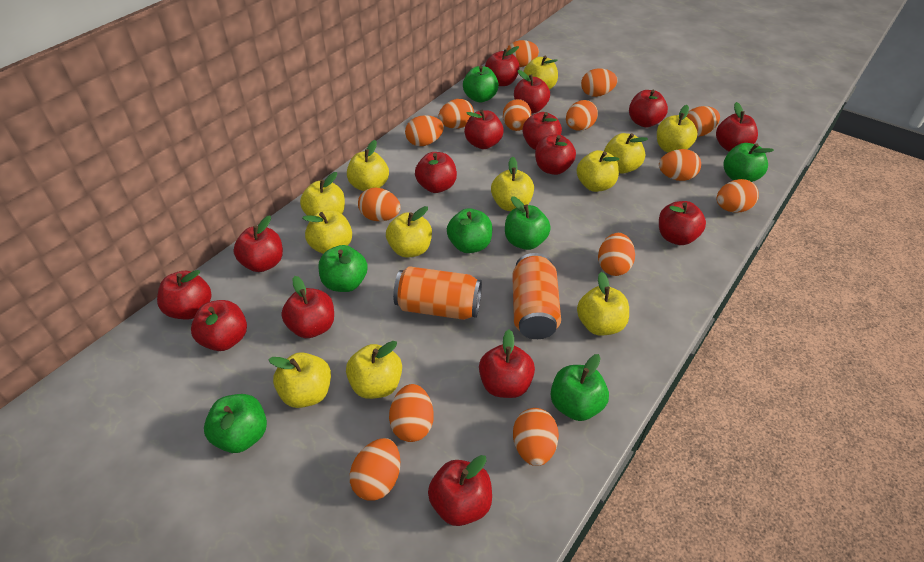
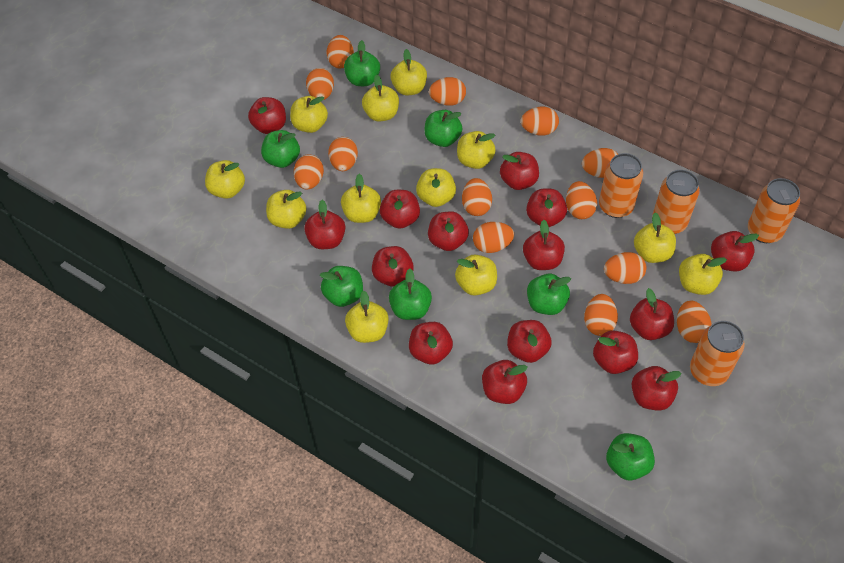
orange can: [393,266,482,320] [512,253,561,339] = 2 -> [599,153,643,218] [652,170,700,234] [690,321,745,386] [748,178,800,243] = 4
orange egg: [349,438,400,501] [358,188,401,221] [389,384,434,442] [405,115,444,146] [439,99,474,129] [503,99,531,131] [507,40,539,67] [513,408,559,466] [566,100,598,131] [581,68,618,97] [598,233,635,276] [659,149,701,181] [686,106,720,137] [717,179,759,212] = 14 -> [294,154,324,190] [306,68,334,100] [326,35,354,69] [328,137,358,171] [429,77,466,106] [462,178,492,216] [473,222,514,253] [521,107,559,136] [566,181,597,219] [582,148,618,178] [584,294,618,336] [604,252,646,284] [677,300,711,343] = 13

